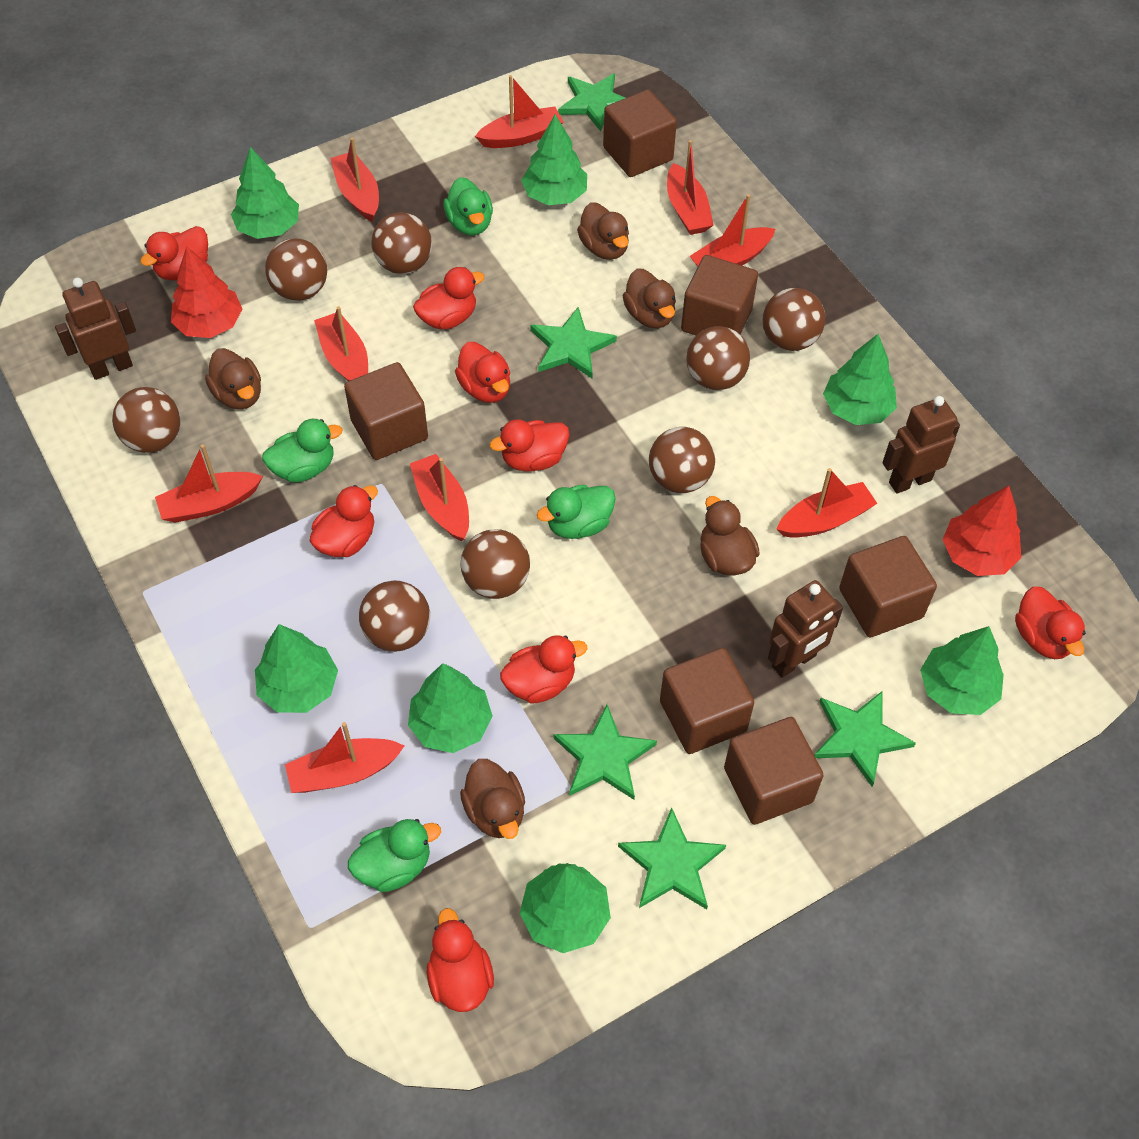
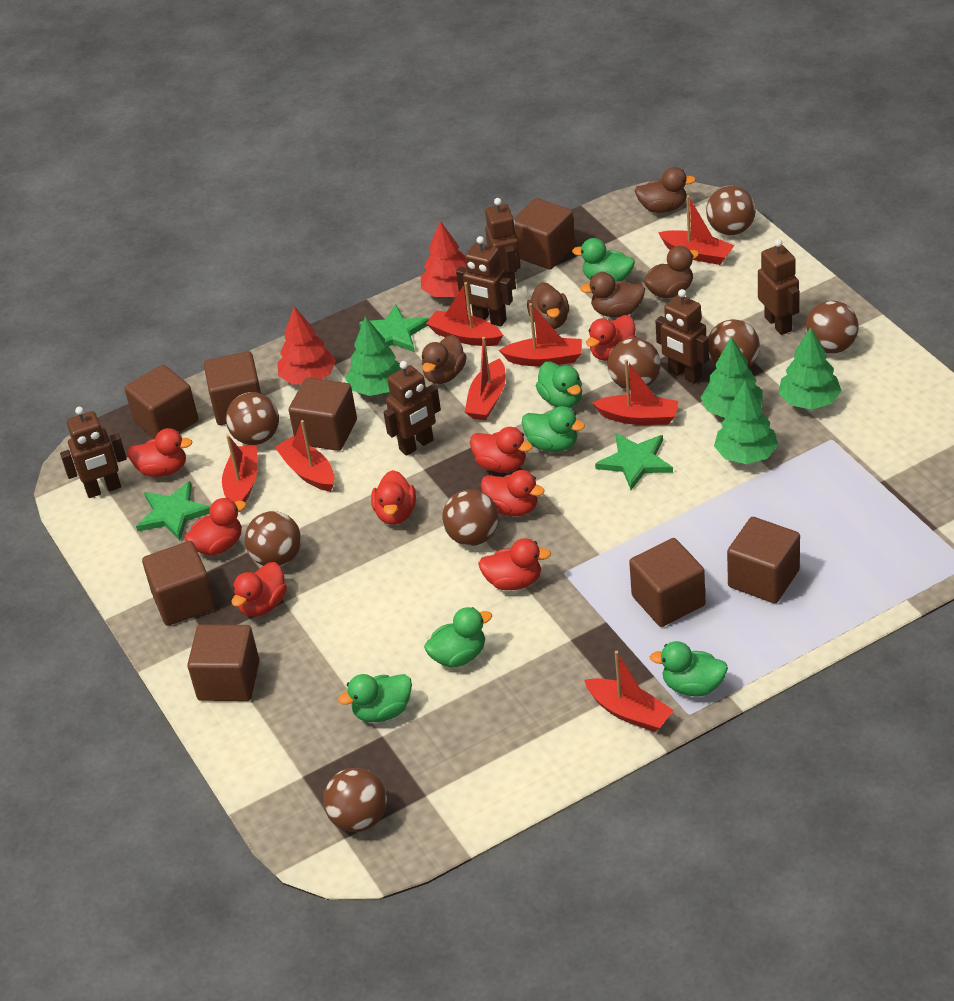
brown cube: [344,362,428,460] [603,90,677,177] [660,648,754,754] [681,255,758,335] [724,717,824,825] [839,536,937,637] = 6 -> [125,364,198,439] [142,541,216,626] [187,625,260,701] [204,351,261,425] [289,377,357,451] [514,198,575,270] [629,538,705,627] [727,517,800,603] = 8
brown robot: [55,278,136,380] [768,580,843,678] [882,396,960,494] = 3 -> [60,407,127,498] [383,361,441,456] [456,236,513,327] [485,198,521,290] [655,289,709,384] [758,239,800,335] = 6
green duck: [262,419,342,482] [348,819,441,892] [443,177,493,236] [537,485,616,539] = 4 -> [338,674,412,722] [424,607,492,667] [522,406,585,452] [536,362,582,408] [572,238,635,281] [650,641,728,696] = 6
green star: [530,307,617,378] [553,705,657,800] [558,73,625,131] [618,807,726,909] [814,691,916,787] = 5 -> [136,481,210,541] [359,305,429,352] [595,433,673,490] = 3
green tree: [231,147,299,239] [255,624,338,713] [408,663,493,753] [520,863,611,953] [521,114,587,205] [823,334,897,425] [920,626,1004,715] = 7 -> [345,316,402,396] [701,337,762,418] [714,381,778,464] [779,327,842,410] = 4
red boat: [155,444,263,523] [285,722,405,793] [314,306,368,381] [330,137,379,222] [410,454,469,541] [475,75,563,148] [667,140,714,235] [690,194,775,267] [777,468,878,538] = 9 -> [222,435,257,502] [275,420,335,491] [426,282,503,346] [465,337,506,420] [499,303,582,366] [584,651,674,732] [592,359,679,425] [658,195,735,265] = 8

